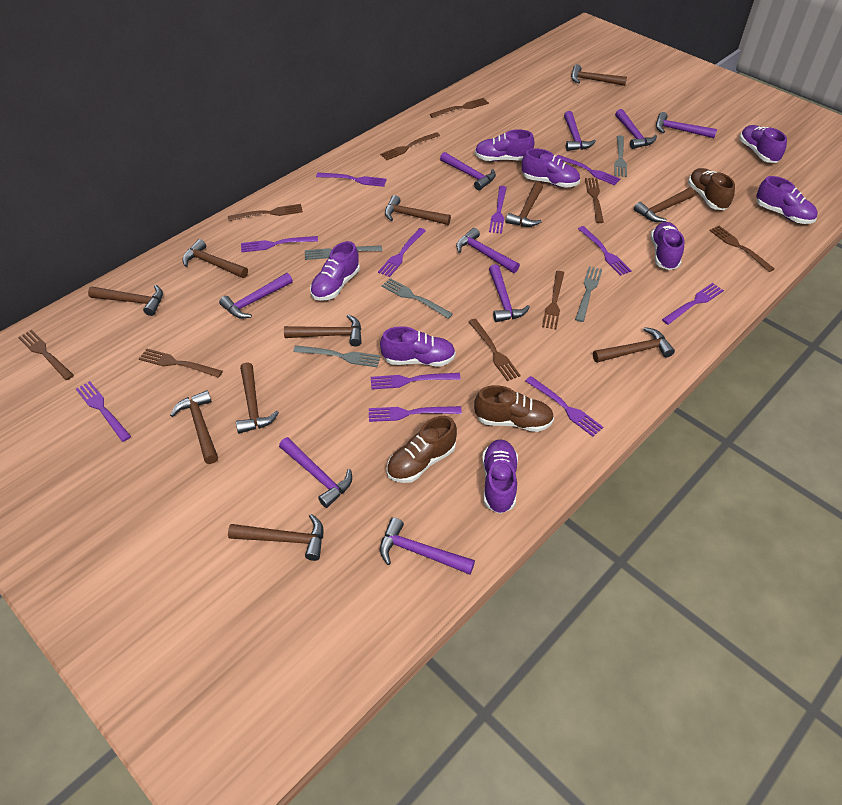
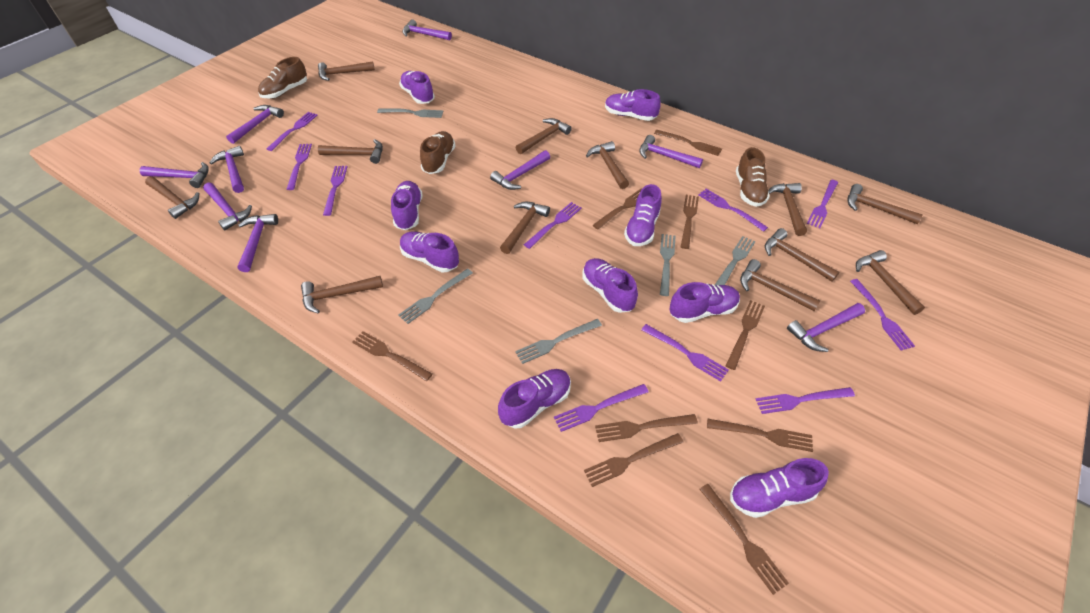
brown hammer: [88,285,163,316] [170,390,218,464] [182,239,248,278] [228,514,323,561] [236,362,279,434] [284,314,362,347] [385,195,451,225] [506,182,543,227] [571,64,627,86] [593,327,675,363] [634,188,695,222] = 11 -> [145,176,199,219] [301,276,383,314] [318,61,375,81] [318,139,383,164] [500,202,550,254] [516,118,572,154] [586,141,629,189] [740,259,820,311] [765,228,839,282] [768,183,807,236] [847,184,923,224] [856,250,925,315] = 12
purple fork: [76,381,131,442] [241,236,318,252] [316,172,387,187] [369,406,462,422] [371,373,461,390] [378,228,426,277] [489,186,507,234] [525,376,603,437] [556,155,620,185] [578,226,632,276] [662,283,724,325] = 11 -> [267,112,318,151] [287,144,312,190] [323,166,348,216] [524,202,582,249] [554,384,649,432] [641,324,729,382] [698,189,768,232] [756,387,855,414] [807,180,838,228] [850,279,915,350] = 10
purple shoe: [310,241,360,301] [380,326,456,366] [475,129,535,161] [482,439,518,514] [522,149,580,188] [651,222,684,270] [739,125,787,163] [756,176,818,224] = 8 -> [391,181,423,230] [399,71,435,104] [400,231,459,273] [498,369,571,428] [582,258,638,313] [605,89,661,121] [624,184,662,246] [669,282,740,323] [730,458,829,518] = 9

